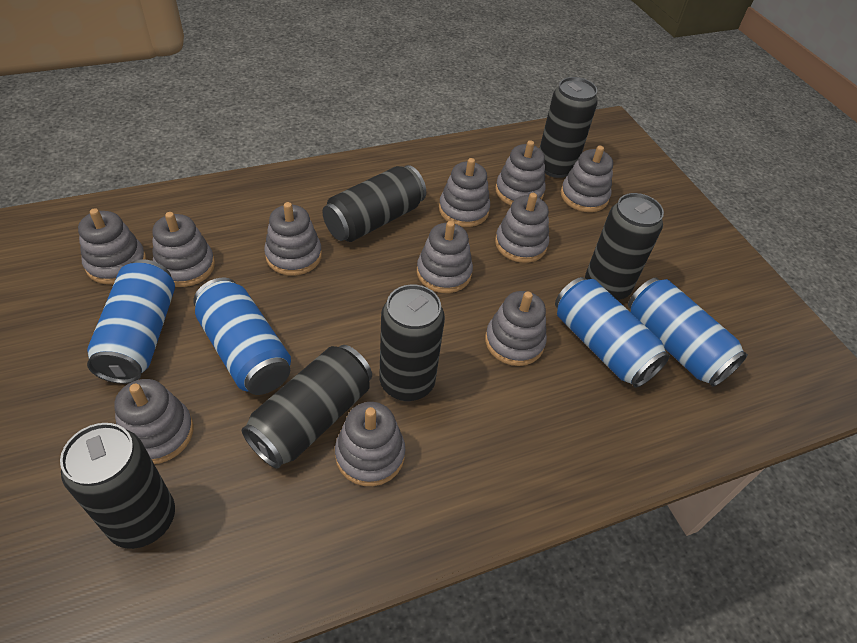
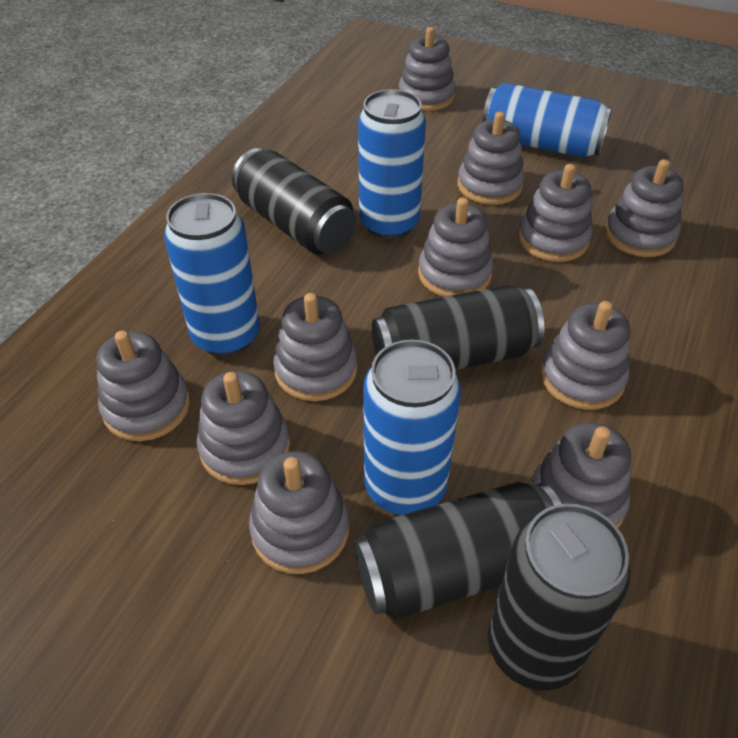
black can: [60,423,175,549] [242,345,372,469] [323,165,426,242] [379,284,445,401] [539,77,598,178] [585,193,664,300] = 6 -> [232,148,356,255] [354,482,562,620] [372,285,544,370] [488,504,630,691] = 4

